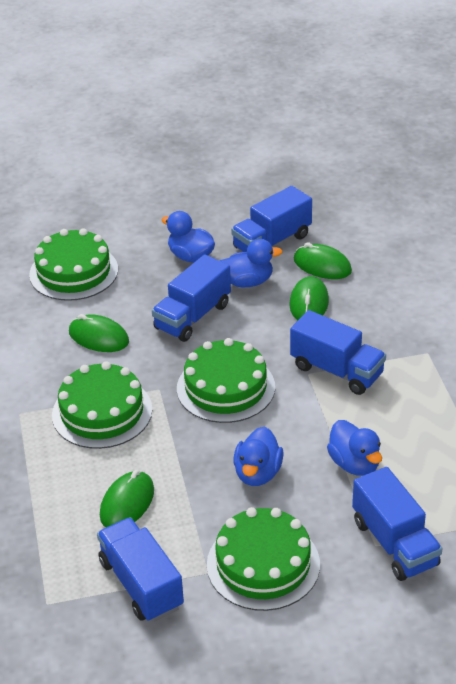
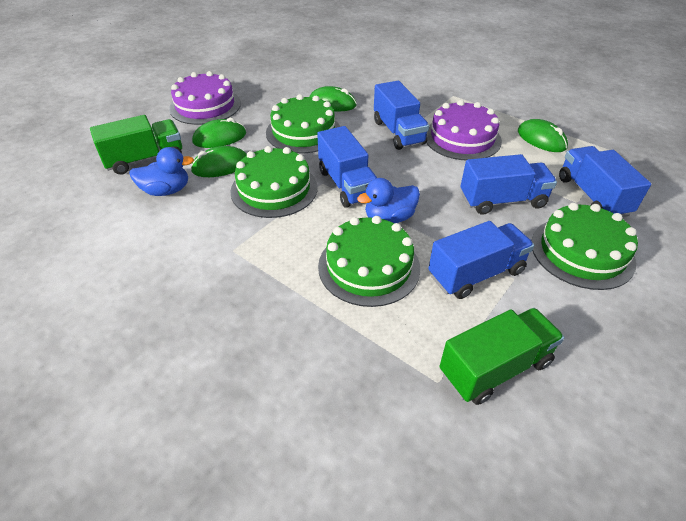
blue duck: [161,211,215,263] [220,239,283,287] [233,427,284,486] [327,420,382,476] = 4 -> [129,147,194,196] [357,178,420,223] = 2
green truck: none = 0 -> [90,115,182,175] [439,308,565,405] = 2
purple cake: none = 0 -> [169,71,241,125] [427,100,502,160] = 2

